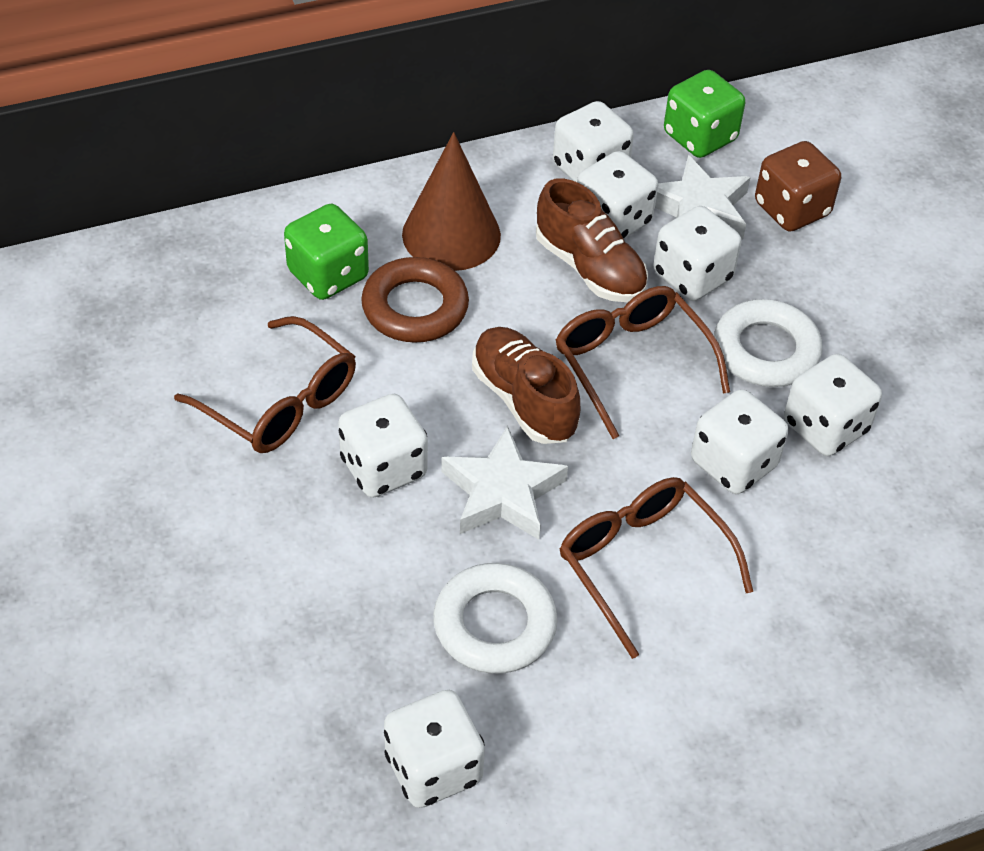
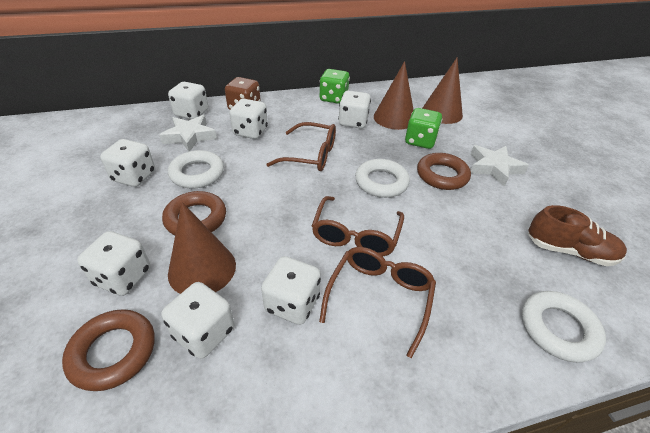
brown cone: [402,132,501,271] = 1 -> [168,202,236,294] [374,61,414,130] [422,58,463,124] = 3
brown ring: [361,257,469,343] = 1 -> [62,309,154,391] [162,191,226,235] [417,153,471,190] = 3
brown shoe: [472,327,580,444] [536,178,648,302] = 2 -> [528,205,627,266] = 1
white ring: [433,563,558,674] [714,299,822,387] = 2 -> [168,150,224,189] [355,159,410,198] [522,291,606,363] = 3

